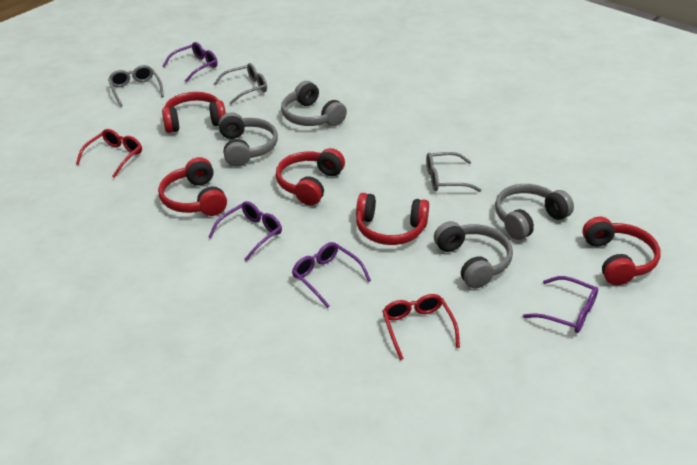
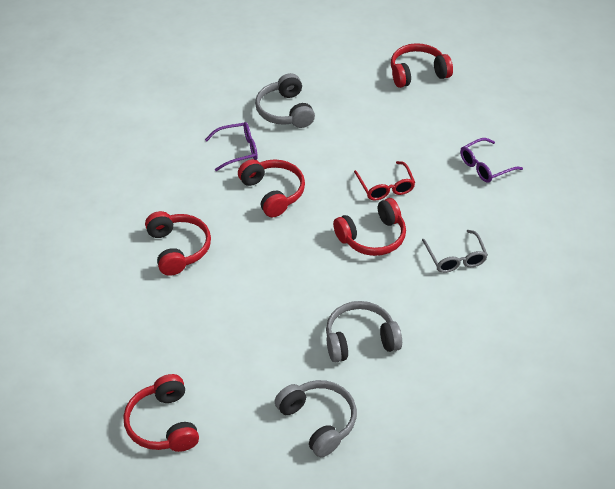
grey glasses: [108,65,164,107] [214,63,267,105] [426,152,482,192] = 3 -> [422,230,488,273] = 1
grey headphones: [218,112,278,167] [281,81,347,126] [434,221,513,288] [495,184,574,240] = 4 -> [255,73,315,128] [274,380,357,457] [326,301,402,362] = 3
purple glasses: [163,42,218,82] [208,201,282,261] [292,242,371,308] [523,276,598,333] = 4 -> [205,122,258,171] [460,138,523,183] = 2
red glasses: [76,129,142,178] [382,294,460,360] = 2 -> [354,161,415,201] = 1

